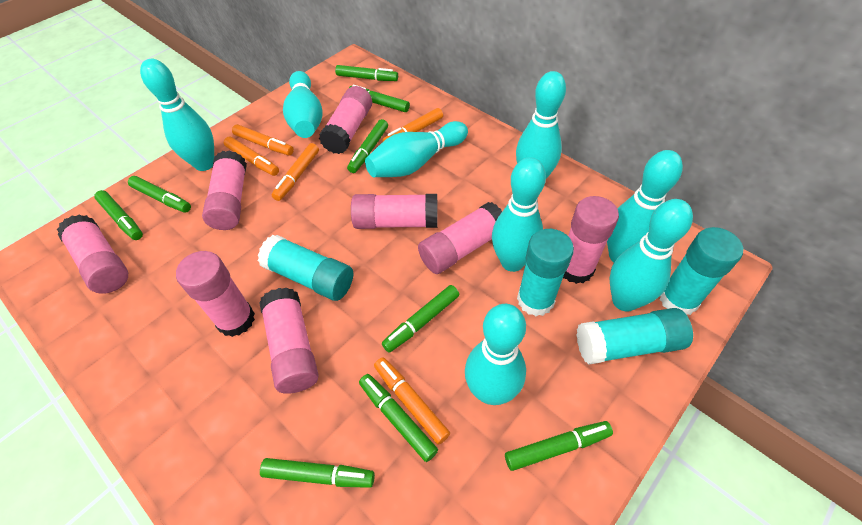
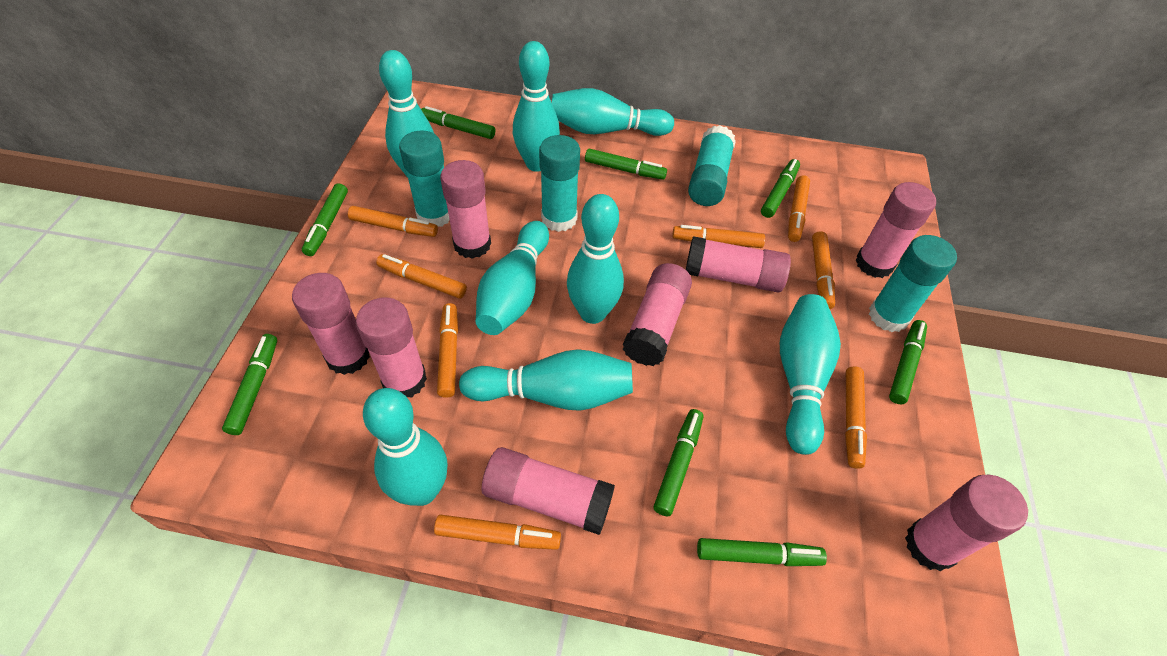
green marker: [94,190,143,240] [128,176,191,213] [260,458,375,488] [335,65,398,81] [347,119,388,173] [349,85,410,112] [359,374,438,462] [382,285,459,353] [505,421,613,471] = 9 -> [222,334,277,435] [302,184,348,256] [421,106,495,139] [585,148,667,180] [653,409,703,516] [697,538,827,566] [761,159,800,218] [889,320,927,404] = 8
orange marker: [224,137,279,176] [232,124,294,156] [272,143,319,201] [374,357,450,445] [382,108,443,141] = 5 -> [348,206,438,237] [376,254,467,299] [434,515,561,550] [437,303,458,398] [672,225,765,248] [788,175,810,242] [812,231,835,309] [845,366,867,469] = 8

